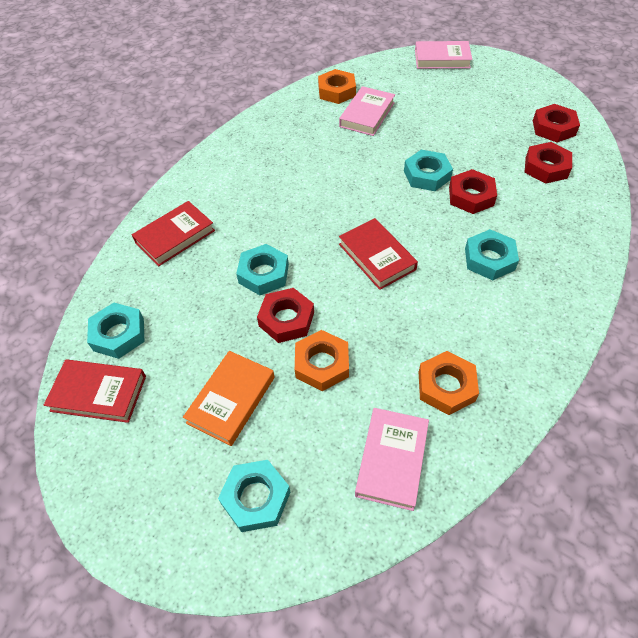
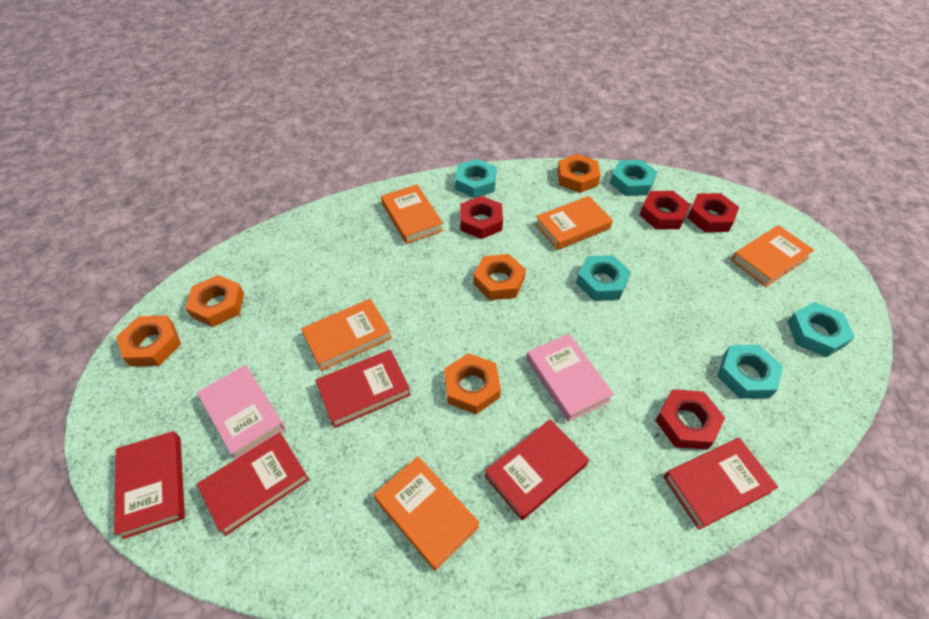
orange book: [183,351,275,446] = 1 -> [301,299,391,371] [374,456,480,571] [381,184,443,244] [535,196,613,250] [731,225,814,287] = 5
orange nut: [295,330,349,391] [318,69,356,104] [419,351,479,415] = 3 -> [116,315,181,367] [186,275,244,327] [444,353,501,414] [473,254,526,300] [557,154,601,193] = 5
pink book: [339,86,395,136] [355,408,429,511] [415,41,472,69] = 3 -> [197,365,285,459] [526,334,614,422] = 2
red book: [44,359,146,423] [132,201,215,266] [339,218,418,290] = 3 -> [114,431,185,539] [197,432,309,536] [315,350,411,428] [485,419,589,520] [664,438,778,530] = 5

